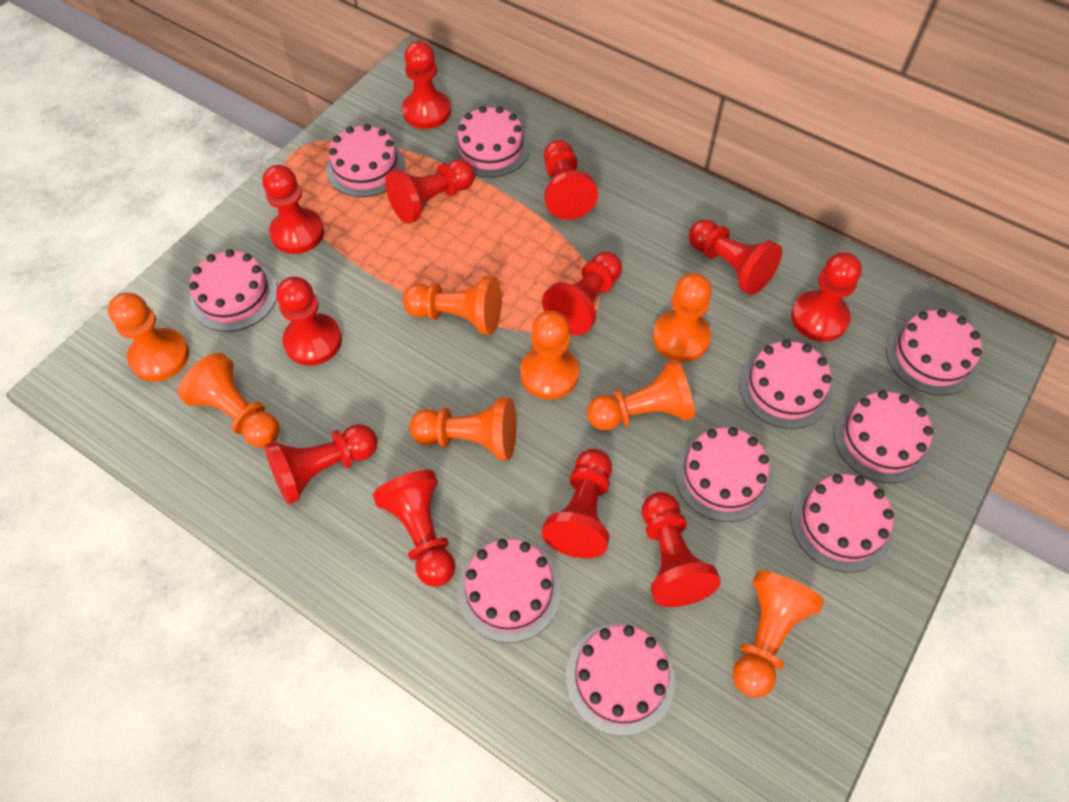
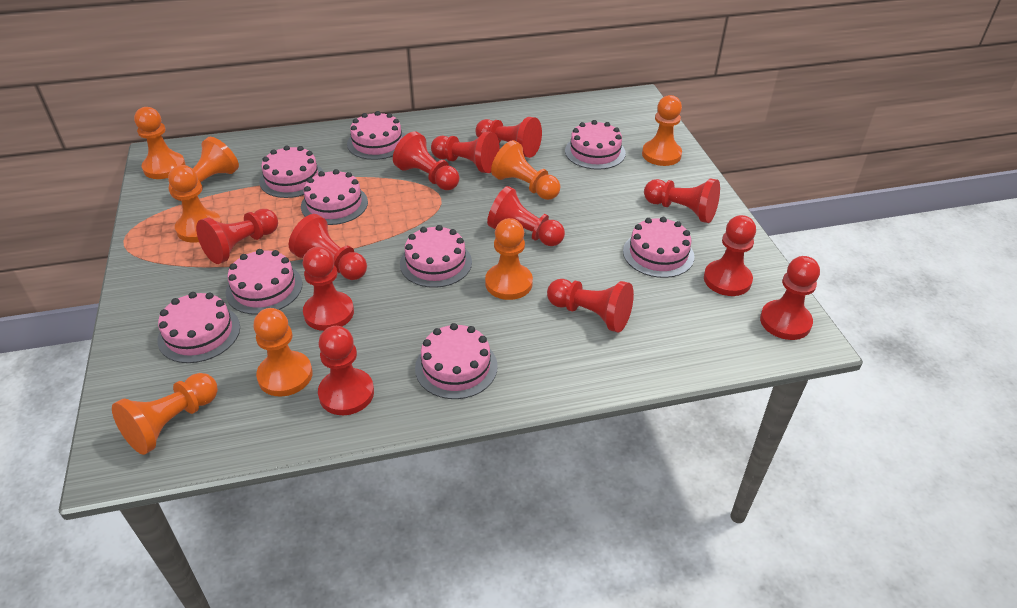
pink cake: [189,249,277,332] [326,124,405,197] [452,106,530,178] [457,539,562,643] [566,624,675,736] [674,427,772,522] [739,340,832,429] [790,474,894,572] [833,390,933,483] [886,309,982,396] = 10 -> [157,292,240,363] [226,249,302,315] [259,145,324,198] [301,169,368,225] [347,111,405,160] [400,225,472,288] [415,323,498,399] [565,120,626,170] [623,217,694,278] = 9

